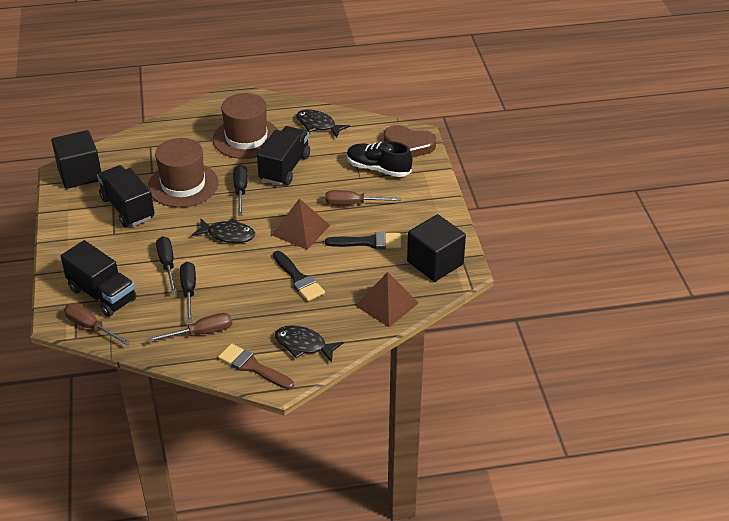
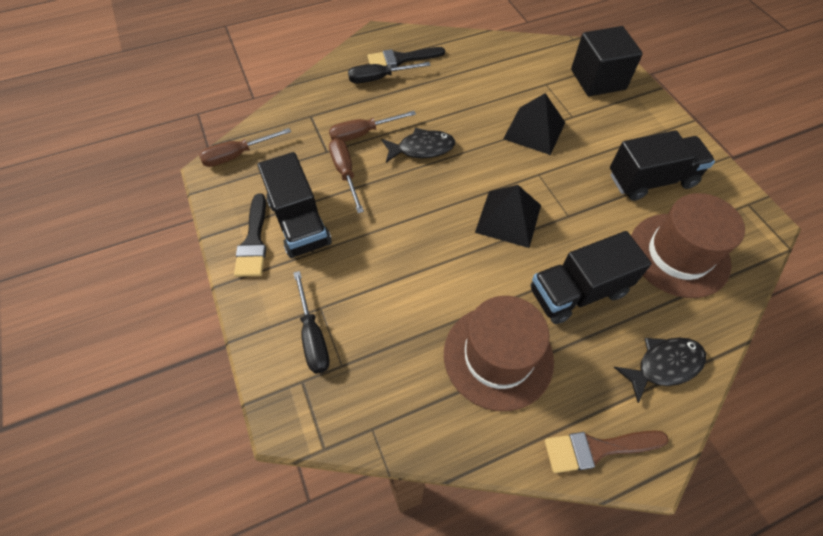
black cube: [51,130,101,189] [407,214,466,282] = 2 -> [571,26,643,96] = 1
black fish: [192,218,255,243] [275,325,344,363] [296,109,350,138] = 3 -> [381,128,455,163] [614,337,706,403] = 2
black pyramid: none = 0 -> [475,185,541,248] [503,93,565,155] = 2
black screwdriver: [156,236,177,293] [180,262,196,323] [233,165,248,216] = 3 -> [294,271,330,374] [348,62,430,84] = 2
black shoe: [347,141,413,177] = 1 -> none = 0
brown heart: [384,125,436,158] = 1 -> none = 0
brown pyramid: [272,198,330,250] [355,272,419,327] = 2 -> none = 0

